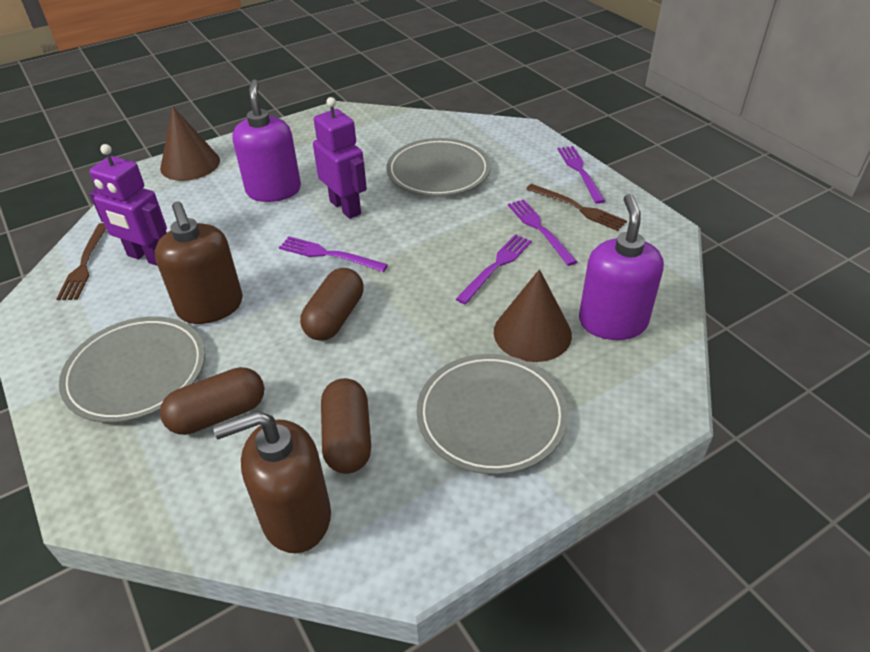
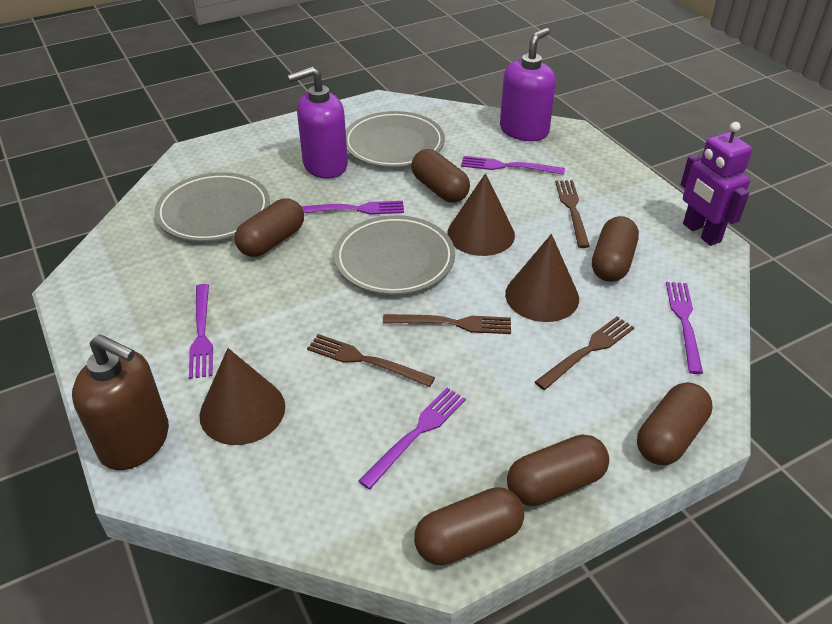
brown capsule: [160,367,264,435] [300,268,364,341] [321,378,371,474] = 3 -> [235,199,304,257] [411,149,470,203] [414,487,524,565] [507,434,609,506] [592,216,639,282] [637,382,713,465] = 6
brown cone: [160,106,220,181] [494,269,572,362] = 2 -> [200,348,285,445] [447,173,515,256] [505,234,579,322] = 3
brown fork: [56,223,106,300] [526,184,627,231] = 2 -> [307,334,435,387] [383,314,511,334] [535,316,634,390] [555,180,590,248] = 4
brown soap dispenser: [155,201,243,324] [213,411,331,553] = 2 -> [72,334,169,470] = 1
purple fork: [279,237,388,272] [456,234,532,304] [508,199,578,266] [558,146,605,204] = 4 -> [189,284,213,379] [301,201,404,215] [359,388,466,489] [461,156,565,175] [666,282,703,374] = 5
purple robot: [89,144,167,266] [313,97,367,219] = 2 -> [681,122,752,246] = 1

